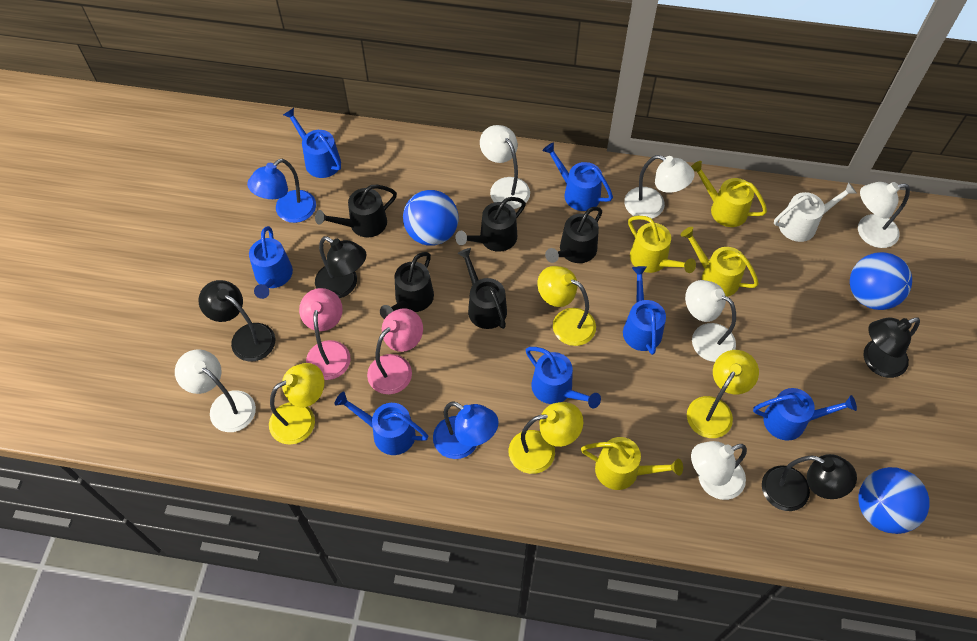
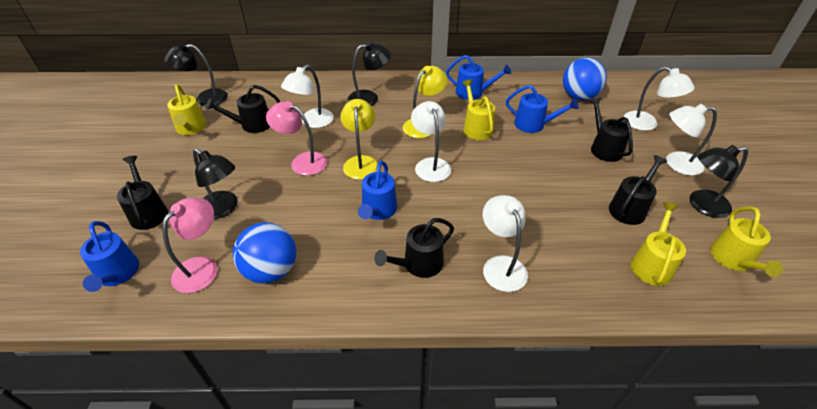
blue ball: [403,190,459,245] [850,252,912,310] [858,467,929,534] = 3 -> [233,222,296,283] [563,58,607,100] = 2
blue lamp: [247,159,316,223] [433,401,499,459] = 2 -> none = 0
blue watering can: [249,226,293,299] [283,108,341,178] [335,392,429,455] [526,347,601,408] [542,142,613,211] [623,266,666,355] [753,388,857,441] = 7 -> [80,221,139,292] [358,161,397,220] [446,55,511,100] [506,85,579,133] = 4
white lamp: [175,349,256,432] [480,125,530,209] [624,155,694,219] [685,280,736,362] [691,441,747,500] [858,182,910,248] = 6 -> [281,65,334,128] [411,101,451,182] [483,195,528,292] [624,67,695,131] [666,104,717,176] = 5
white watering can: [774,182,857,242] = 1 -> none = 0
yellow lamp: [269,363,324,445] [509,402,583,474] [537,266,596,346] [687,350,759,438] = 4 -> [340,99,378,180] [403,66,448,138] = 2

